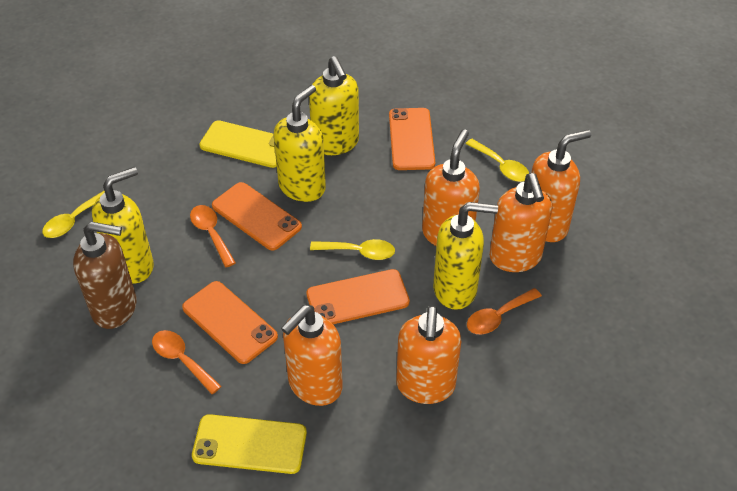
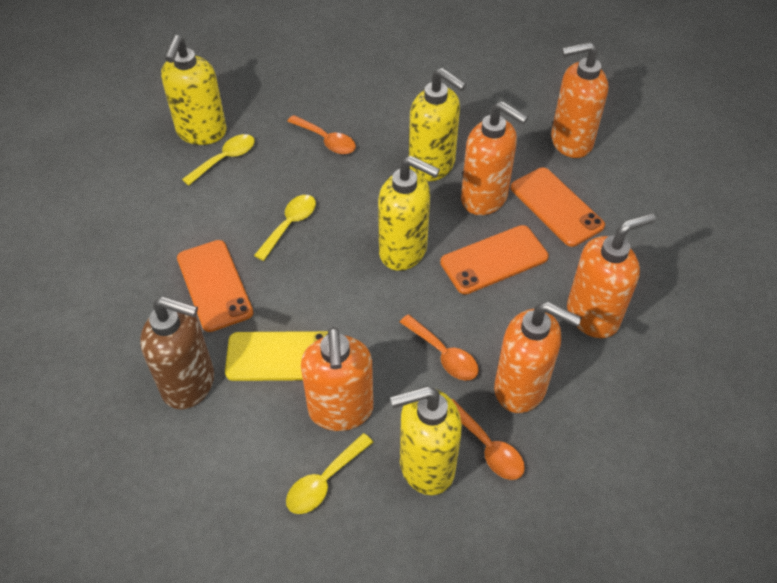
orange phone: [182,281,278,364] [212,182,302,251] [306,269,410,324] [389,108,435,170] = 4 -> [177,240,253,332] [440,225,549,294] [511,167,605,247] = 3
yellow phone: [192,414,307,474] [199,120,277,168] = 2 -> [225,331,328,381] = 1

